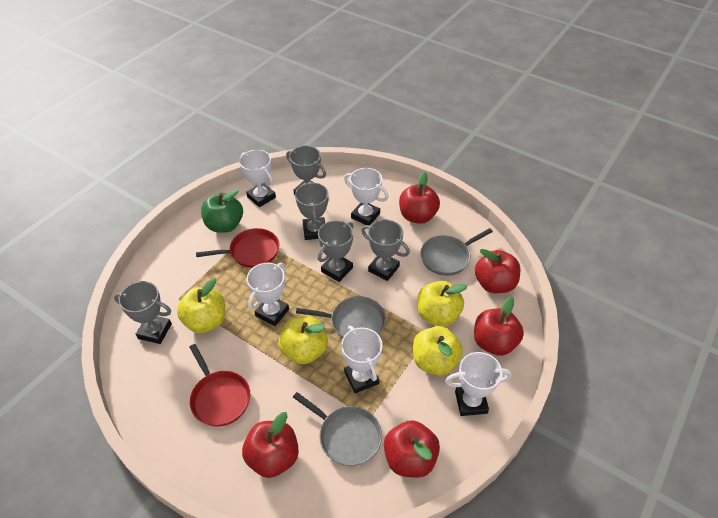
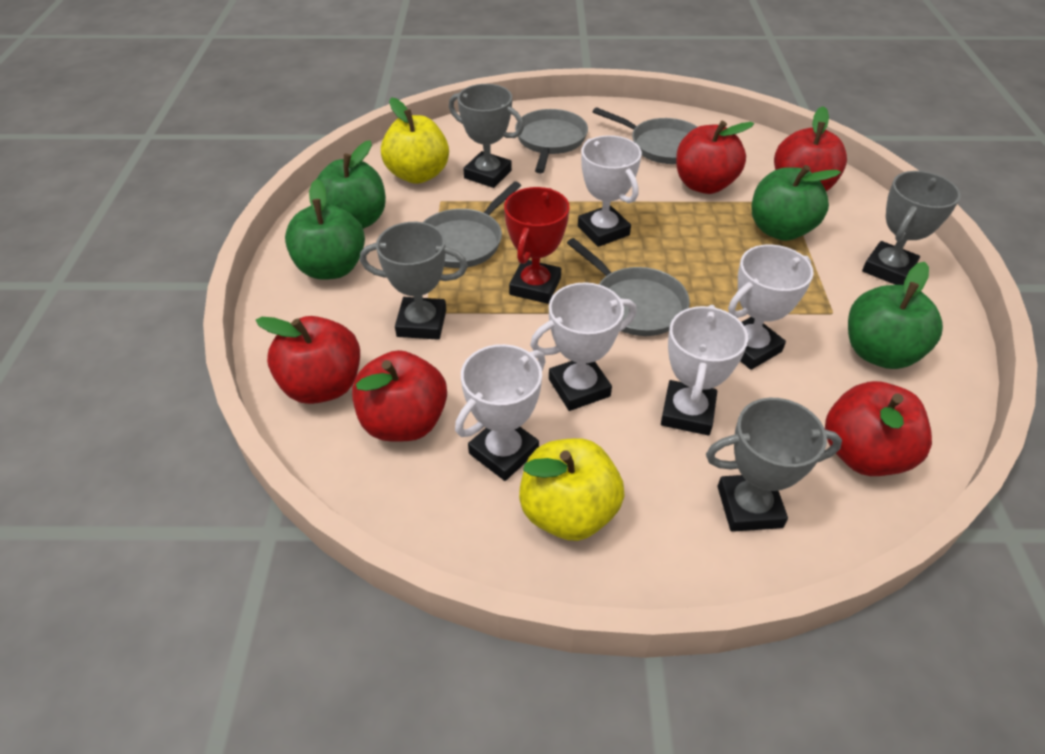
green apple: [201,189,243,233] = 1 -> [285,179,365,280] [317,140,386,229] [752,165,841,241] [848,262,943,369] = 4
grey pan: [293,392,382,466] [296,296,386,338] [420,228,493,276] = 3 -> [423,181,521,268] [515,109,588,173] [567,238,690,336] [593,107,697,164] = 4
grey trophy: [114,281,172,344] [286,146,326,195] [295,182,328,240] [318,220,353,282] [361,220,410,281] = 5 -> [360,222,468,340] [449,84,524,188] [706,398,842,532] [862,171,961,285] = 4
red pan: [189,344,250,427] [196,228,279,268] = 2 -> none = 0
red trophy: none = 0 -> [504,187,569,304] = 1
yellow apple: [177,278,225,333] [278,316,328,364] [413,326,463,375] [417,281,467,326] = 4 -> [381,97,449,184] [519,438,625,541] = 2

